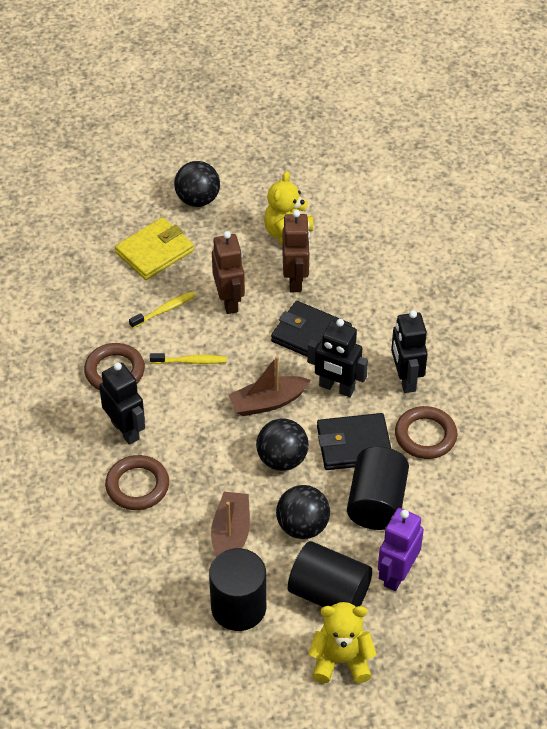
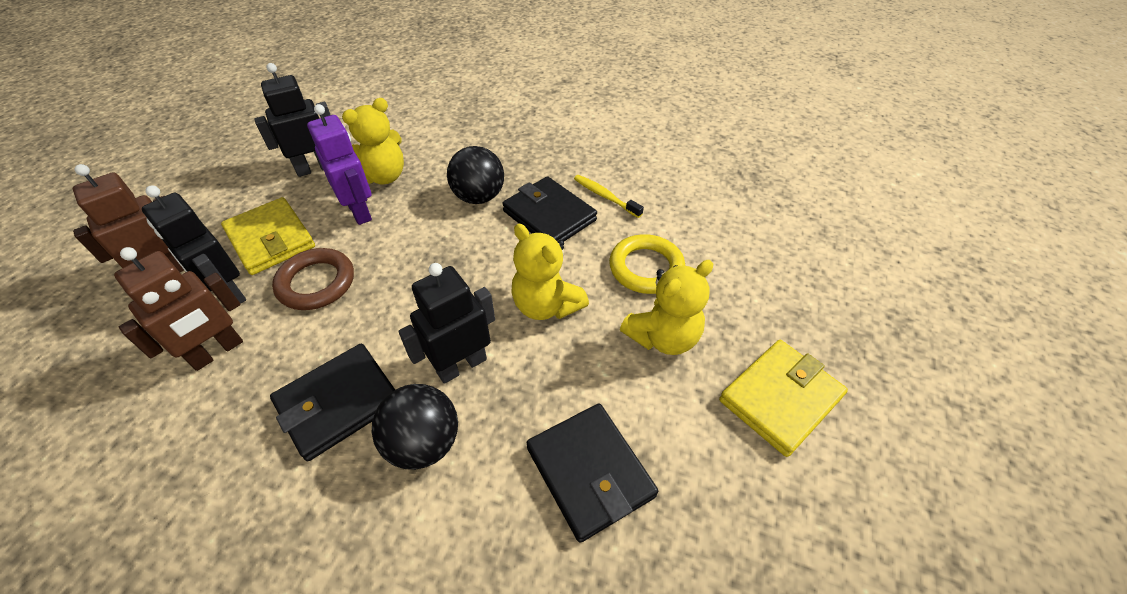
black ball: [174,161,220,207] [256,418,309,471] [276,485,330,539] = 3 -> [372,384,458,470] [447,146,504,204] = 2
black cylinder: [209,548,266,631] [288,541,372,607] [347,446,409,530] = 3 -> none = 0
black wallet: [271,301,352,357] [317,413,391,470] = 2 -> [270,344,395,461] [502,176,597,241] [526,403,658,543] = 3
brown boat: [211,492,250,557] [229,356,311,416] = 2 -> none = 0
brown ring: [84,343,145,390] [105,455,169,510] [395,406,457,459] = 3 -> [272,248,354,310] = 1
yellow ring: none = 0 -> [609,234,685,294] = 1
yellow teddy bear: [264,171,313,245] [308,602,377,683] = 2 -> [342,98,404,184] [511,224,589,320] [620,260,713,355] = 3
yellow toothbrush: [129,291,195,328] [150,353,227,364] = 2 -> [574,175,644,218] = 1
yellow wallet: [115,217,194,280] = 1 -> [221,197,315,275] [719,340,848,457] = 2

